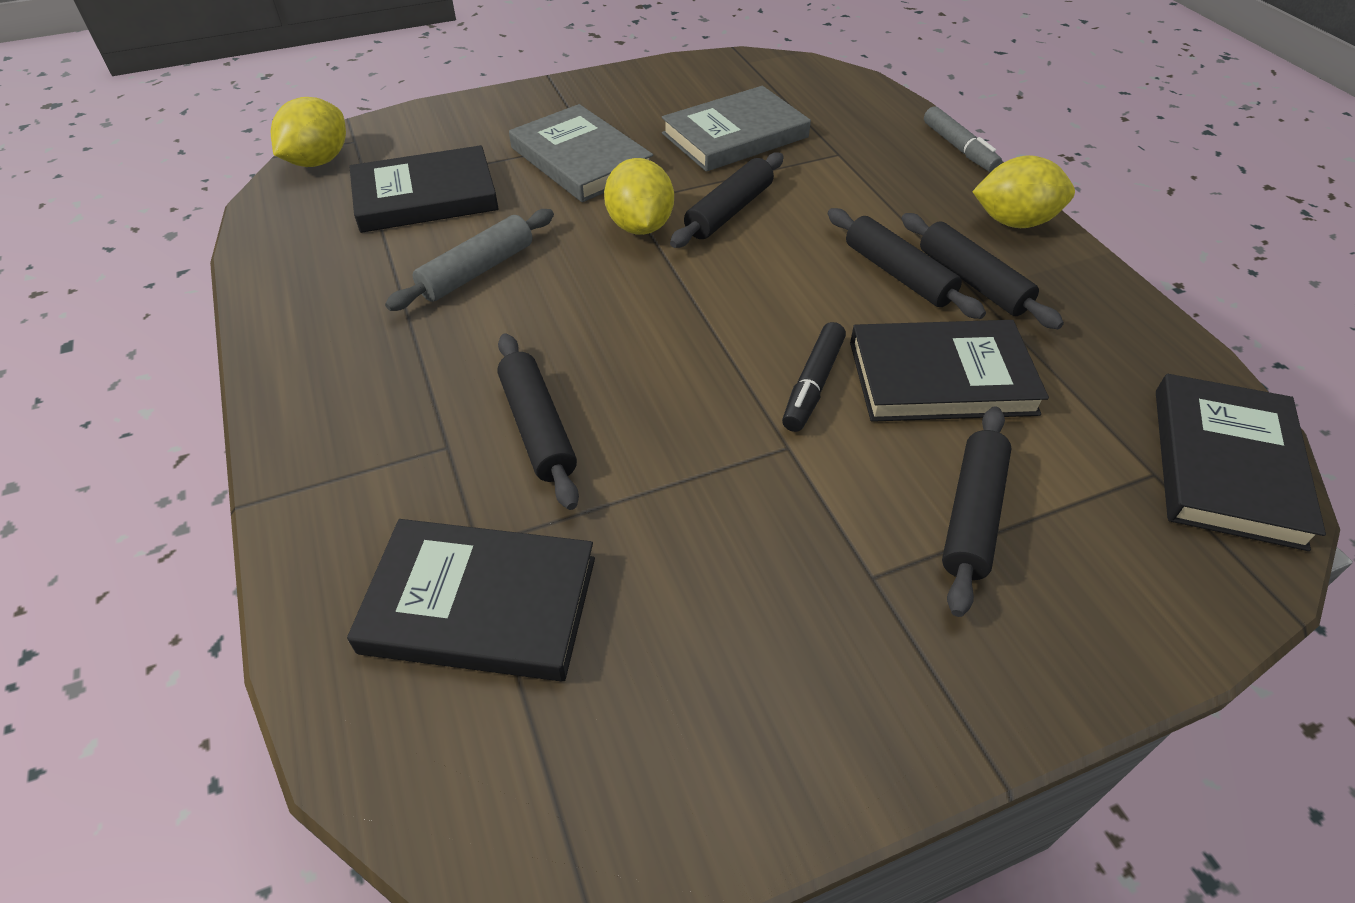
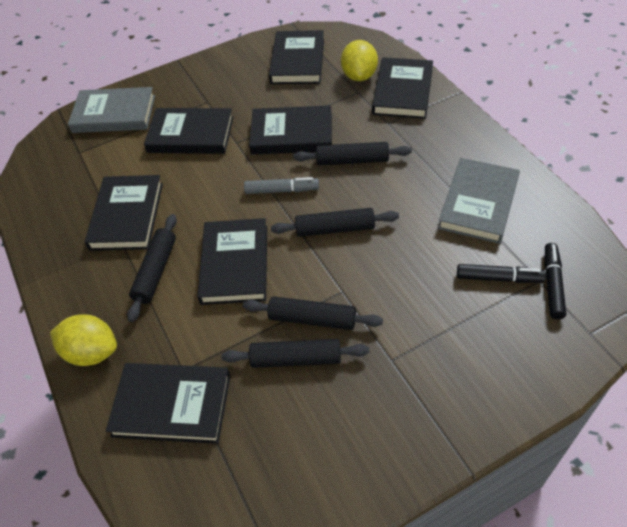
black book: [347,519,595,682] [349,145,499,233] [850,320,1049,422] [1156,374,1326,551] = 4 -> [85,175,163,251] [106,363,231,444] [144,108,234,154] [197,218,267,305] [249,105,332,155] [269,30,324,84] [372,57,433,119] = 7
black marker: [782,322,846,432] = 1 -> [457,264,546,283] [545,243,566,319] = 2
grey rolling pin: [385,209,554,311] = 1 -> none = 0
yellow lemon: [271,97,346,167] [604,158,674,235] [972,155,1075,228] = 3 -> [50,314,117,366] [341,40,378,81] = 2

